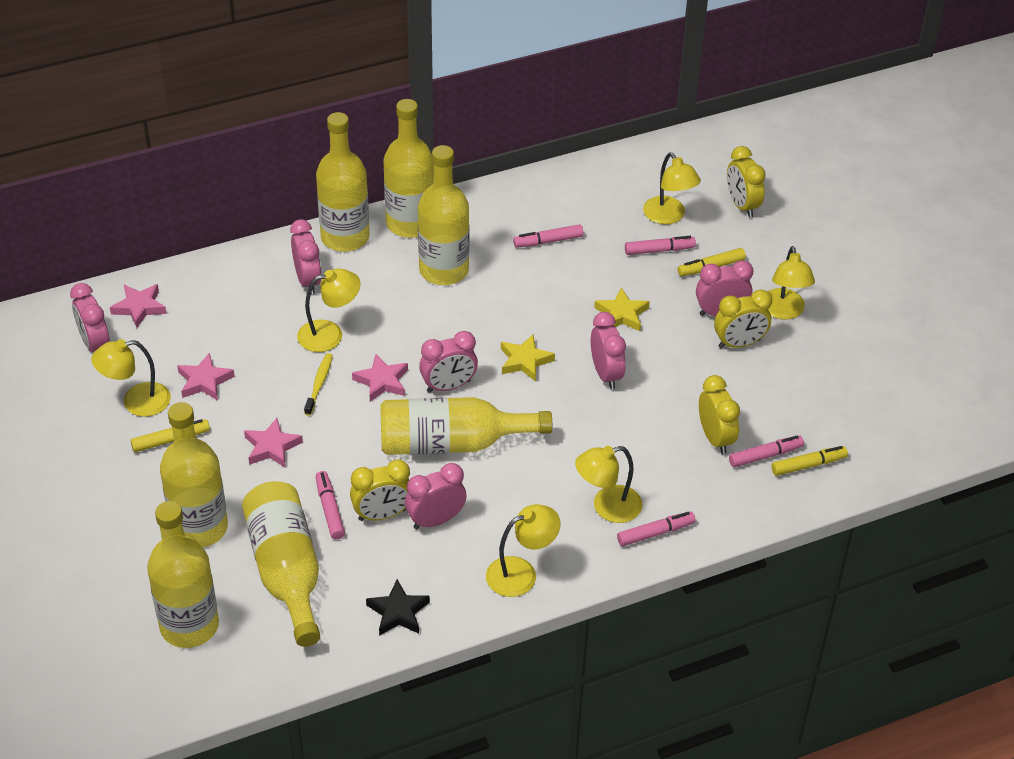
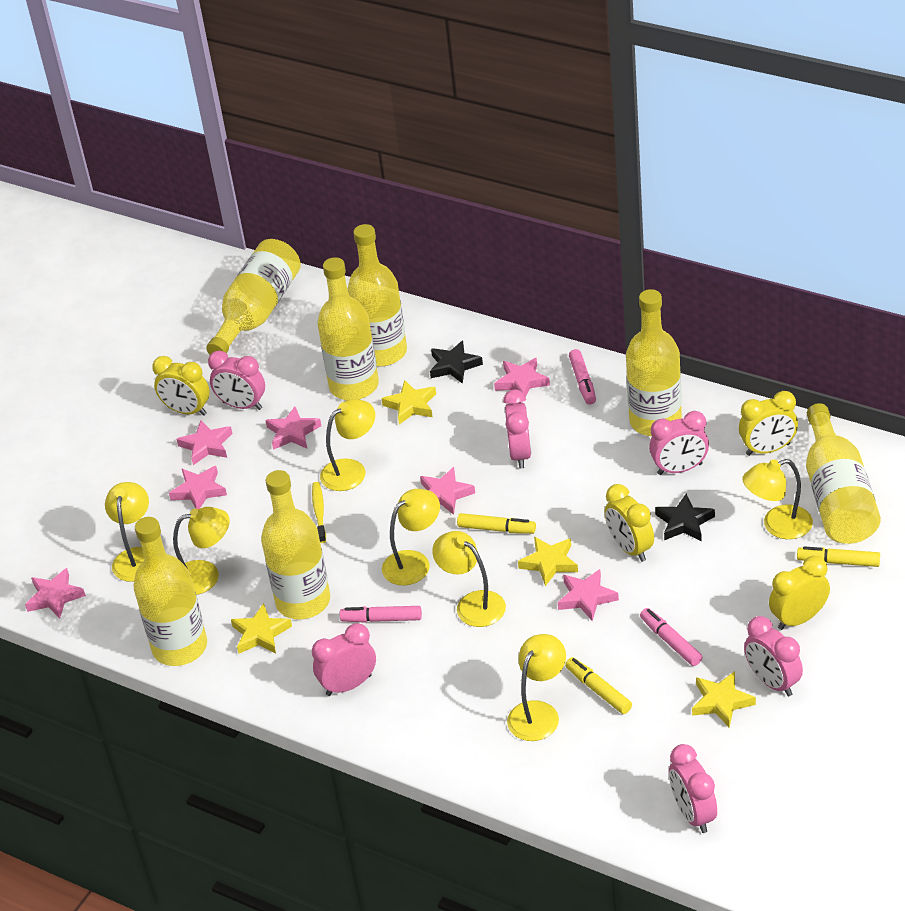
black star: [366,579,430,636] = 1 -> [430,341,483,384] [655,494,715,542] = 2
pink marker: [316,471,345,539] [513,224,583,248] [617,511,696,546] [625,236,696,255] [729,435,804,467] = 5 -> [340,606,422,623] [569,349,596,405] [640,608,702,666] = 3
pink star: [110,284,167,328] [177,353,235,401] [244,418,303,468] [352,354,408,402] = 4 -> [25,568,86,619] [169,466,227,509] [176,420,233,465] [265,406,321,450] [420,467,475,515] [494,358,550,397] [558,569,619,621] = 7
yellow lamp: [91,339,171,417] [297,268,360,352] [486,504,560,597] [575,446,642,523] [643,152,701,224] [767,246,815,320] = 6 -> [105,482,149,582] [173,507,230,595] [320,399,375,491] [382,489,440,586] [432,531,506,627] [507,634,566,741] [742,459,813,539] = 7
yellow star: [501,335,555,382] [594,287,650,331] = 2 -> [231,603,292,653] [381,380,436,424] [518,537,578,586] [692,671,756,728] = 4

